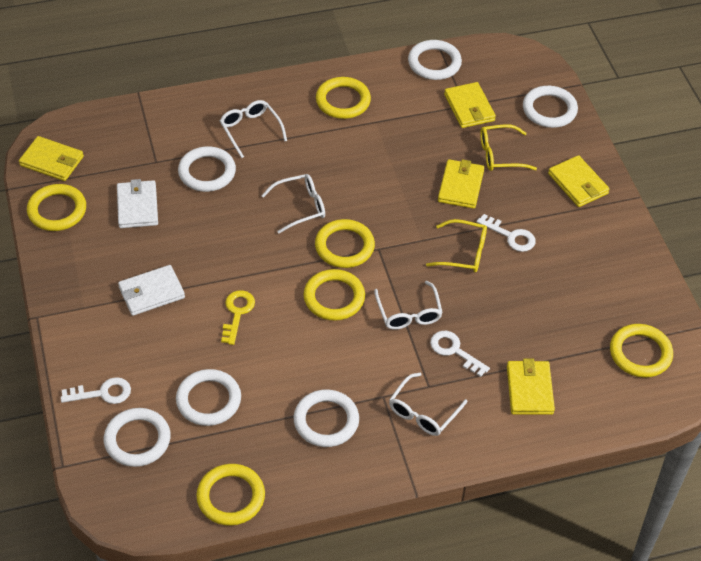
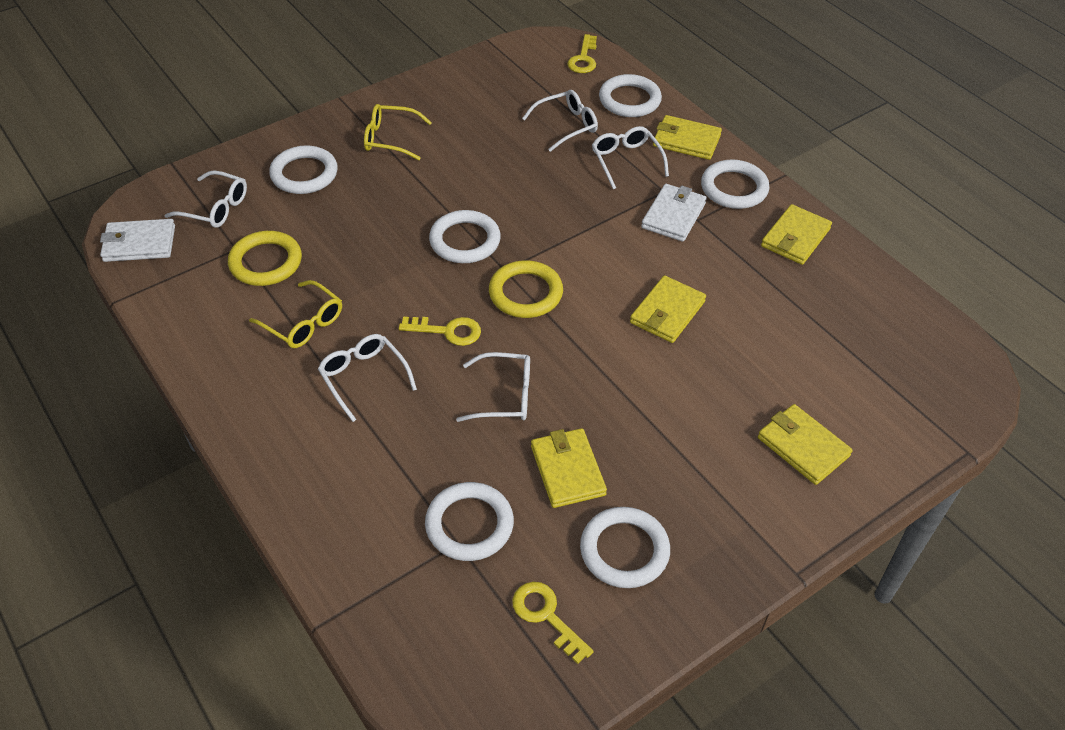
white glasses: [220,100,287,158] [261,174,325,234] [374,281,443,330] [389,373,467,436] = 4 -> [164,170,247,228] [318,334,417,422] [456,352,530,422] [522,90,598,152] [592,126,669,189] = 5
white key: [60,377,131,404] [430,331,490,377] [477,214,536,252] = 3 -> none = 0
yellow key: [221,290,255,345] = 1 -> [399,317,481,346] [512,582,594,664] [567,34,597,73] = 3
yellow ring: [27,184,86,231] [196,464,265,526] [304,269,365,321] [315,219,375,268] [316,77,371,119] [610,324,673,378] = 6 -> [228,231,302,286] [489,260,563,318] = 2

